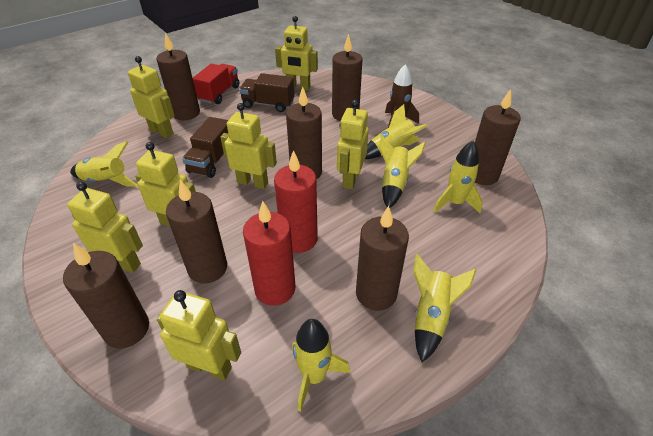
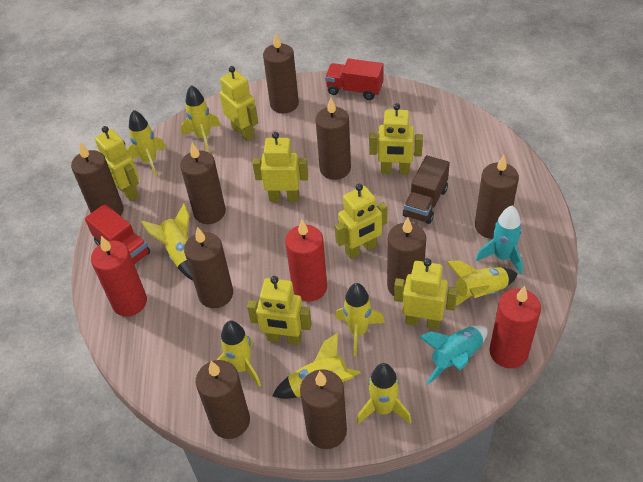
brown candle: [63,243,149,349] [156,33,200,120] [166,180,227,284] [286,87,322,180] [332,34,363,121] [356,206,409,311] [475,89,521,185] = 7 -> [71,143,124,216] [180,143,226,224] [184,227,233,308] [196,360,250,439] [263,33,299,113] [300,369,347,449] [315,98,351,180] [387,217,426,296] [475,155,519,239] = 9
brown rocket: [385,64,419,128] = 1 -> none = 0
brown truck: [182,117,228,178] [239,73,295,112] = 2 -> [403,155,450,224] = 1
red candle: [243,201,295,306] [274,150,318,253] = 2 -> [91,236,147,316] [285,220,327,301] [489,286,541,368] = 3
red truck: [193,63,239,104] = 1 -> [85,204,150,264] [325,58,383,100] = 2
turquoise rocket: none = 0 -> [419,325,488,384] [476,206,523,275] = 2
yellow rocket: [70,141,138,187] [292,319,350,412] [365,104,428,159] [380,135,426,208] [413,254,476,362] [433,141,483,213] = 6 -> [127,110,166,177] [142,203,193,280] [181,85,221,152] [217,321,261,387] [272,333,361,399] [335,283,385,356] [357,363,411,424] [447,260,518,305] = 8

